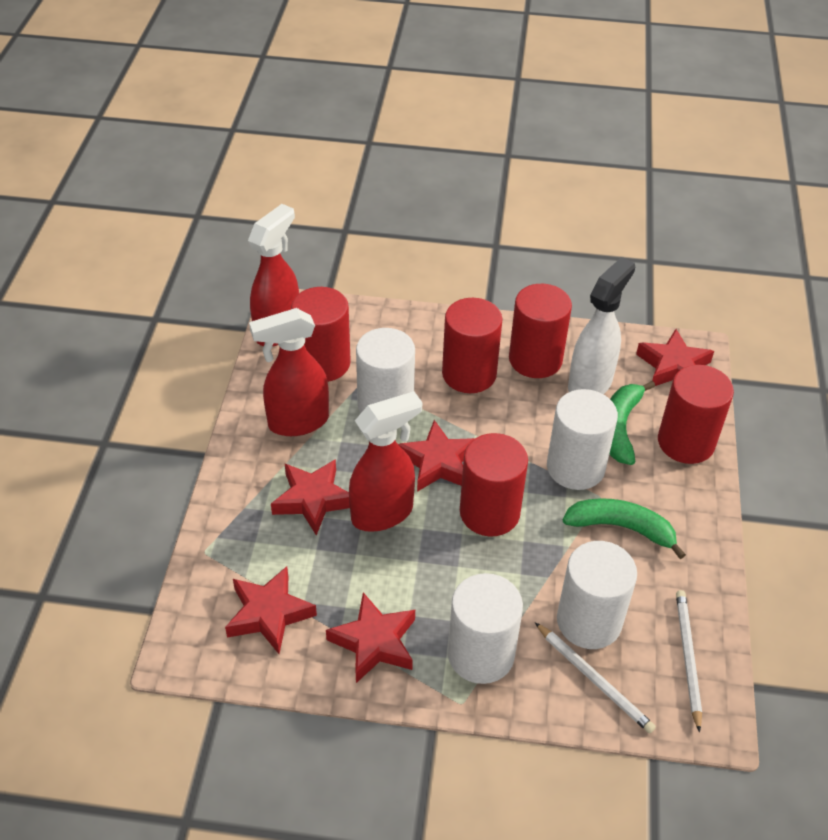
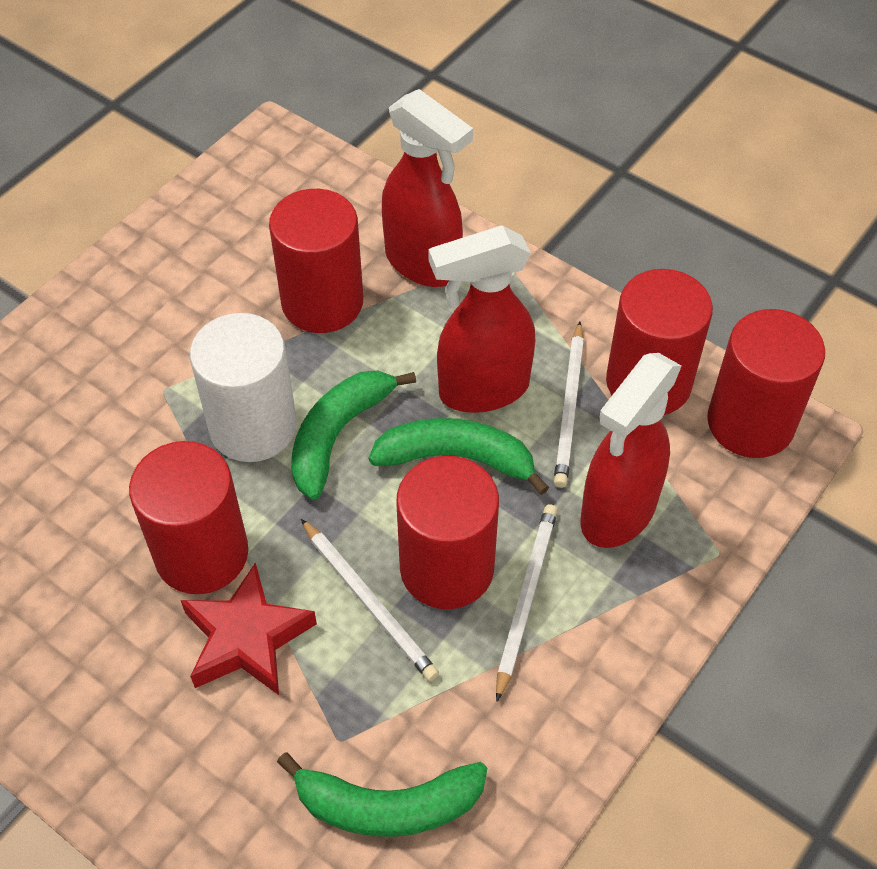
green banana: [562,498,686,559] [610,381,655,465] = 2 -> [277,752,487,837] [291,371,416,500] [369,418,549,495] = 3
red star: [225,566,317,654] [271,459,350,535] [326,592,415,683] [398,420,475,492] [636,329,714,386] = 5 -> [181,562,317,695] = 1
white cylinder: [356,328,415,413] [448,573,523,684] [547,389,618,490] [557,541,637,649] = 4 -> [190,313,297,462] = 1
white pencil: [535,622,656,733] [676,590,702,733] = 2 -> [301,519,439,682] [496,504,558,702] [554,321,584,488] = 3
white spray bottle: [568,257,635,394] = 1 -> none = 0

